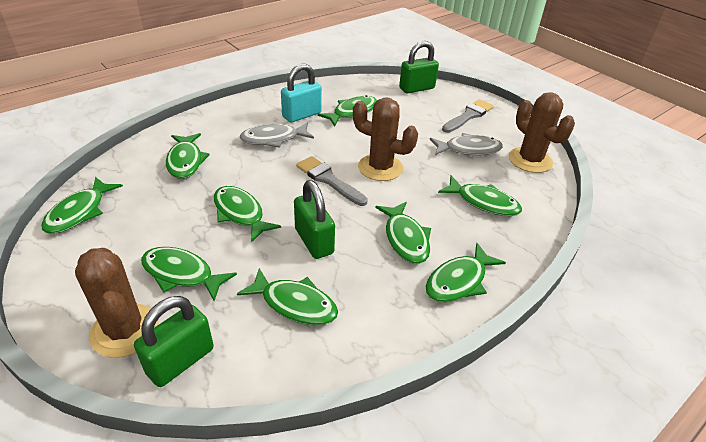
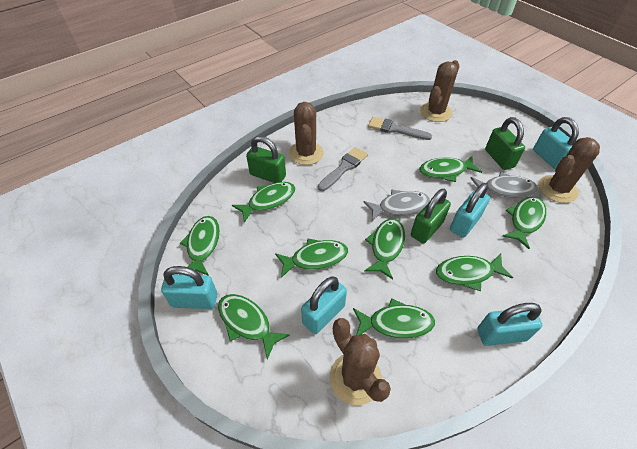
brown cactus: [75,248,159,358] [353,97,418,181] [509,92,575,173] = 3 -> [289,102,324,165] [330,318,391,406] [420,60,459,122] [539,137,600,203] = 4
turquoise padlock: [281,64,322,122] = 1 -> [161,266,218,309] [301,276,347,334] [450,183,490,238] [477,303,542,346] [533,117,579,170] = 5

